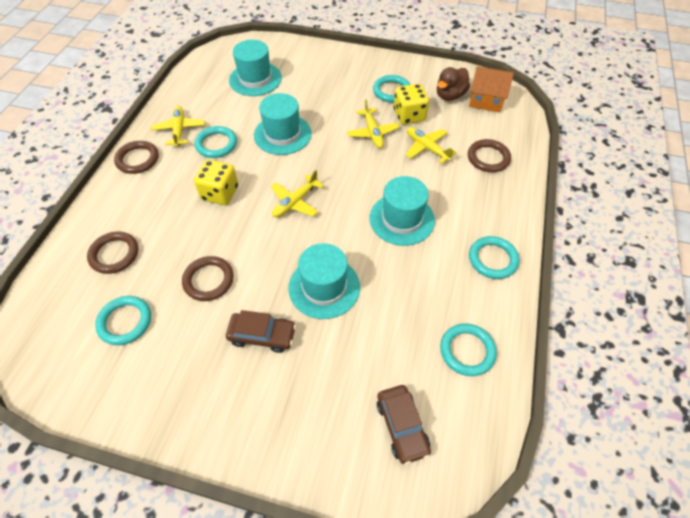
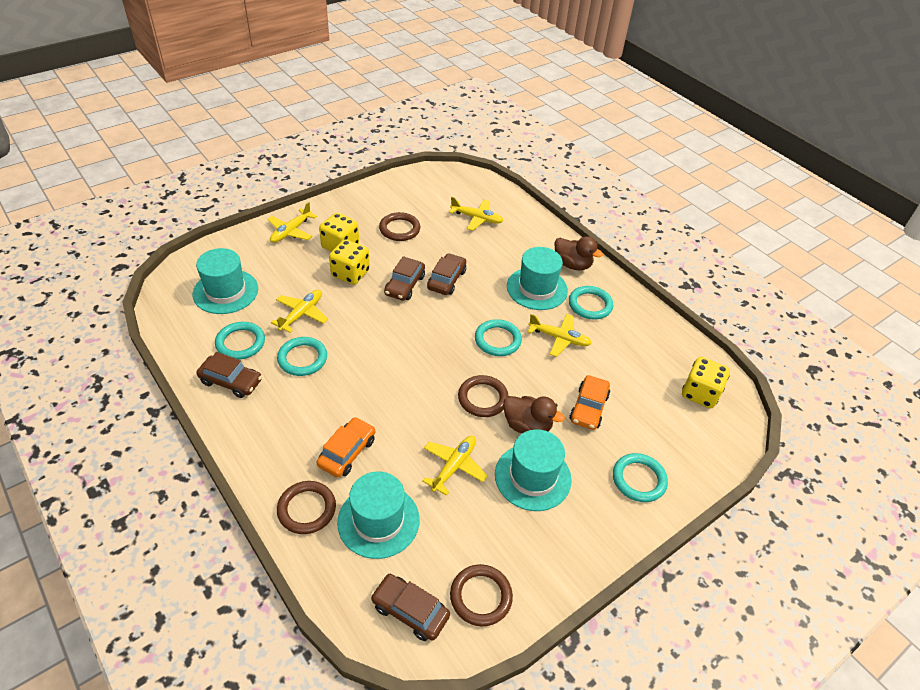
brown car: [226,310,296,353] [377,385,431,465] = 2 -> [196,352,262,398] [371,574,450,641] [384,256,425,301] [427,253,466,295] = 4
brown duck: [437,67,470,101] = 1 -> [503,396,565,433] [554,236,603,270] = 2
orange car: none = 0 -> [316,417,375,477] [569,375,610,430] = 2
orange house: [469,66,514,113] = 1 -> none = 0
yellow dice: [194,160,238,205] [394,84,429,124] = 2 -> [319,213,359,252] [329,239,370,285] [682,357,730,408] = 3
yellow plane: [151,106,205,147] [271,170,324,218] [347,99,400,148] [406,127,457,164] = 4 -> [267,202,317,243] [271,290,328,333] [422,436,488,496] [449,197,503,231] [528,314,592,357] = 5

